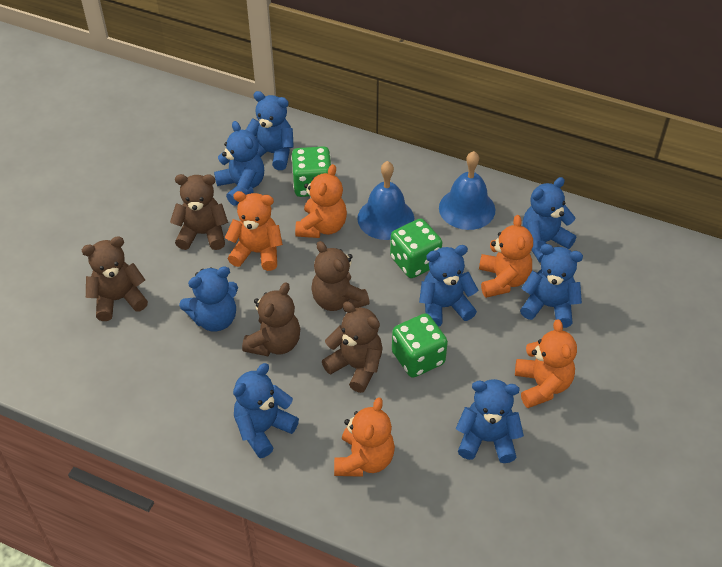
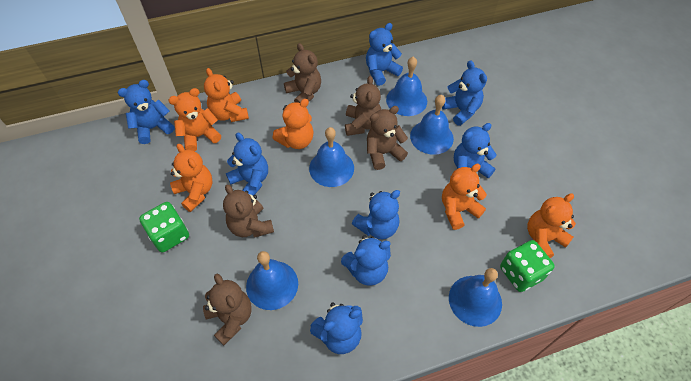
blue bell: [357,161,414,240] [439,151,495,230] = 2 -> [246,251,298,310] [309,127,354,187] [386,56,427,116] [410,95,454,155] [449,268,502,327] = 5
green dice: [291,146,331,197] [390,218,442,278] [392,313,448,377] = 3 -> [139,202,189,252] [500,240,555,292] = 2
orange teddy bear: [225,191,283,271] [295,164,347,238] [334,397,395,477] [479,215,533,298] [515,319,577,408] = 5 -> [168,88,221,151] [170,144,213,212] [204,68,249,122] [273,99,314,149] [442,164,487,230] [527,193,576,258] = 6

